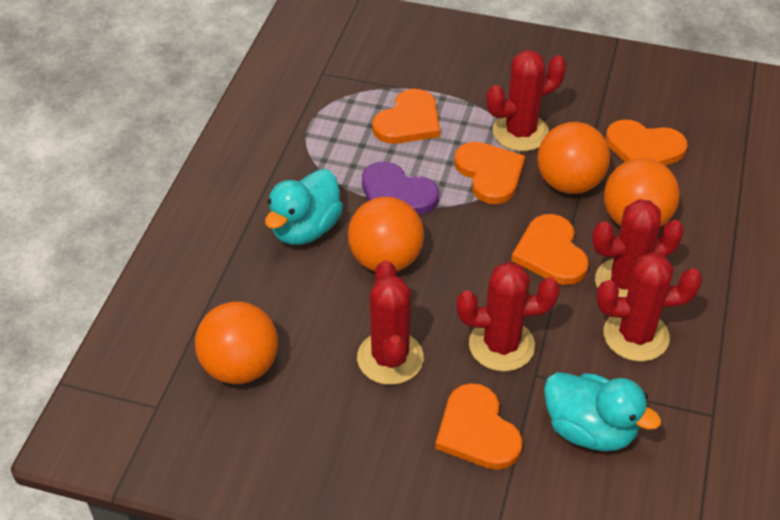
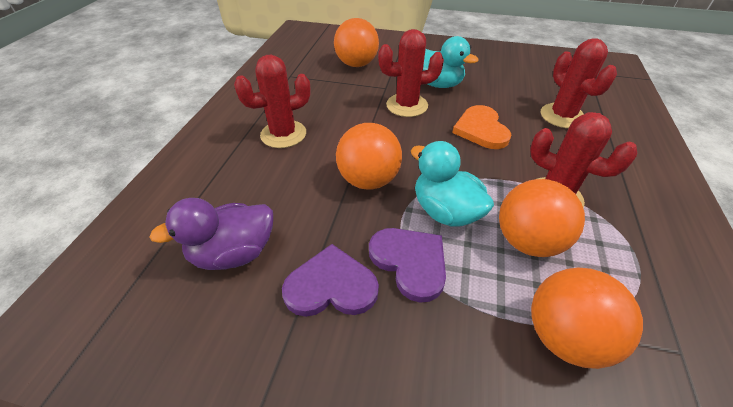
orange heart: [372,89,440,144] [435,383,523,470] [454,142,525,204] [511,214,589,285] [606,120,688,166] = 5 -> [452,105,511,149] = 1
purple duck: none = 0 -> [149,198,273,270] = 1
purple heart: [362,162,439,215] = 1 -> [282,244,379,317] [369,228,446,303] = 2
red cactus: [357,260,424,385] [457,262,560,372] [487,50,566,151] [592,199,684,297] [596,252,702,362] = 5 -> [234,55,311,148] [378,29,444,117] [530,112,637,208] [541,38,617,128] = 4

